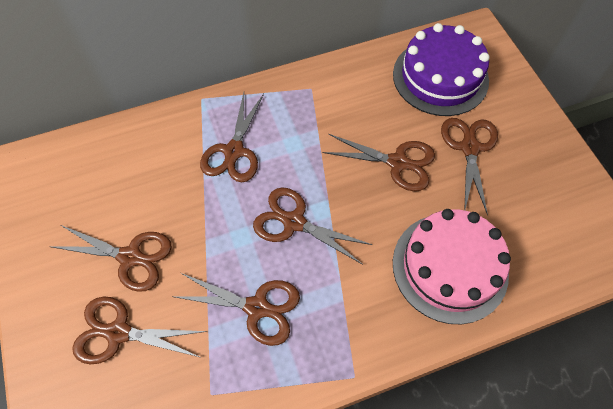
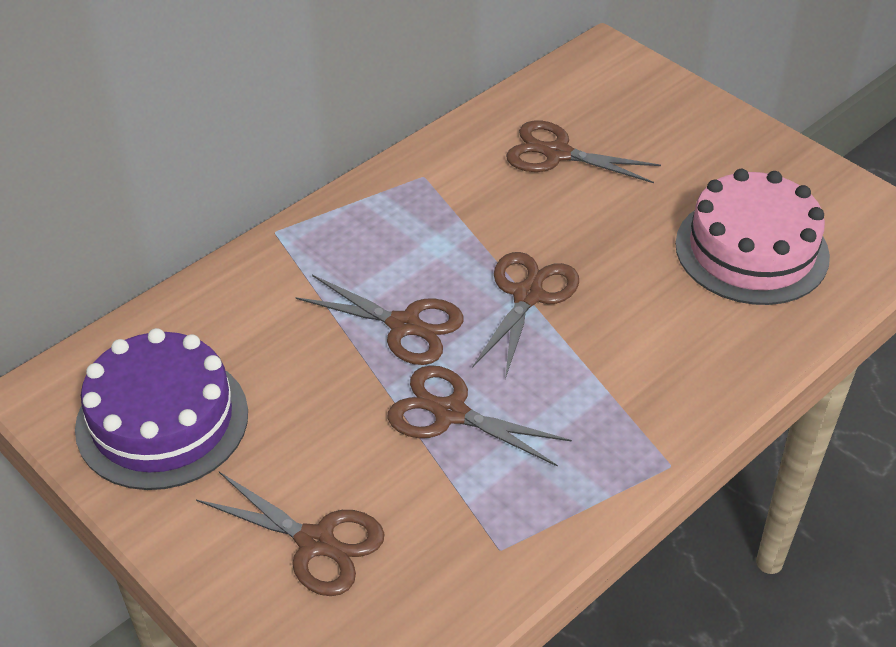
brown scissors: [49,225,172,292] [72,297,207,364] [172,273,300,346] [200,93,264,182] [253,187,372,265] [322,134,435,191] [441,118,498,215] = 7 -> [196,472,384,596] [295,275,464,365] [387,365,572,467] [472,252,579,379] [506,121,661,183] = 5

